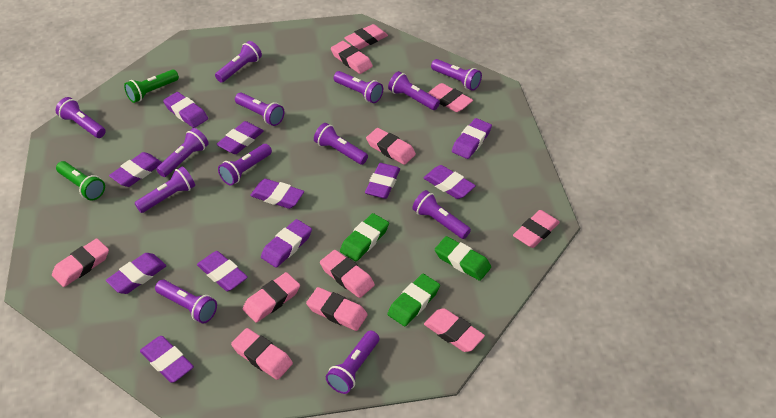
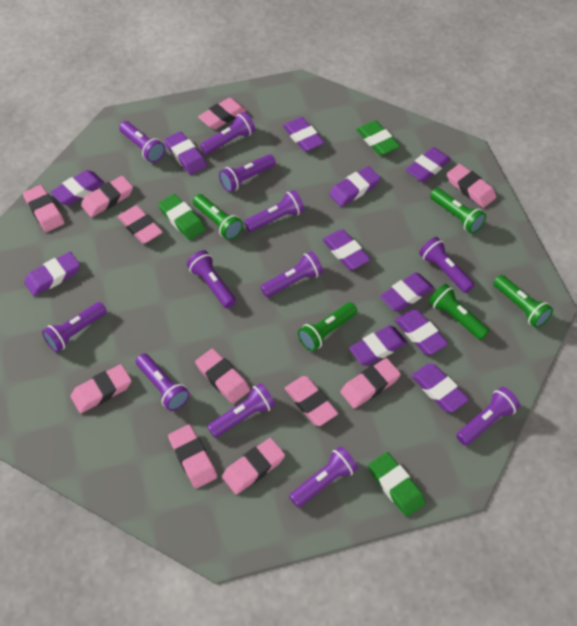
green flashlight: [56,161,105,201] [124,69,179,103] = 2 -> [193,194,243,240] [298,302,357,351] [429,284,489,340] [430,188,486,234] [493,275,553,328] = 5
purple flashlight: [56,97,106,138] [135,167,195,213] [155,280,217,324] [156,128,209,177] [215,41,262,83] [218,144,272,185] [235,93,284,126] [314,123,368,165] [326,331,379,394] [334,71,383,103] [388,71,440,110] [412,190,471,239] [431,59,482,91] = 13 -> [42,302,107,352] [119,121,165,163] [136,353,190,411] [187,250,236,308] [200,112,255,155] [207,383,275,438] [219,154,276,192] [244,190,305,232] [261,251,323,297] [289,446,358,507] [419,237,475,293] [456,387,520,446] = 12

